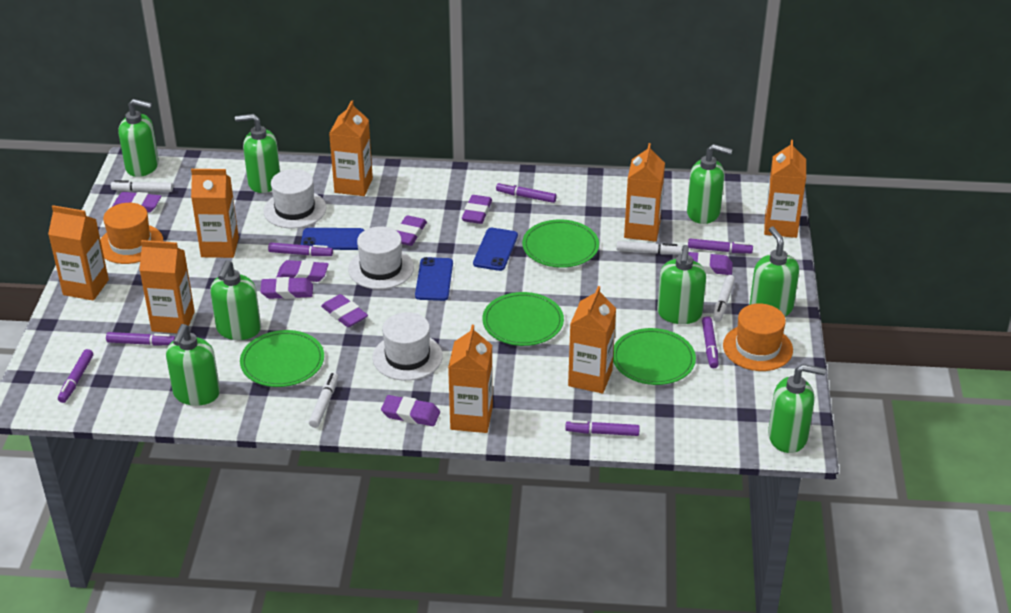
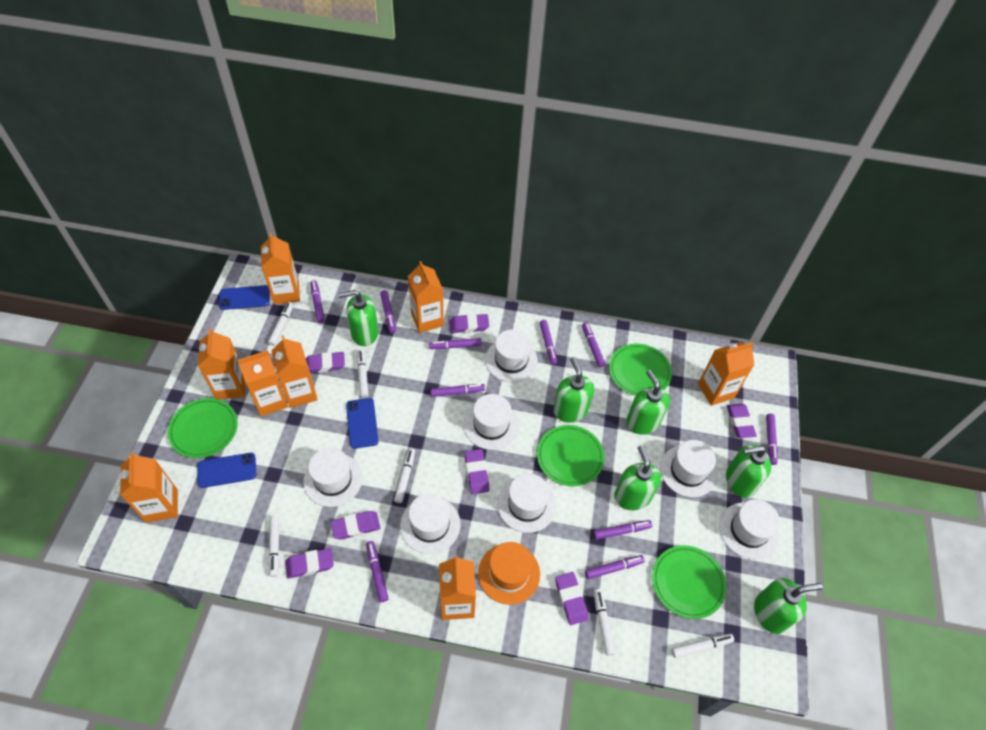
green soap dispenser: [118,99,159,177] [166,324,220,406] [210,260,261,340] [235,114,280,193] [657,245,706,324] [687,144,733,224] [750,227,799,316] [768,364,826,453] = 8 -> [338,290,379,346] [553,357,594,422] [614,445,661,510] [626,370,670,435] [726,444,771,498] [754,578,823,634] = 6
orange hat: [100,203,163,264] [723,304,793,371] = 2 -> [478,542,540,605] = 1
purple eraser: [112,192,161,213] [260,277,313,299] [276,260,328,282] [321,294,368,327] [381,395,440,426] [395,215,427,246] [462,195,492,224] [688,252,733,275] = 8 -> [285,548,334,579] [306,352,345,373] [331,511,380,540] [449,314,489,333] [465,449,490,494] [555,572,588,625] [727,404,757,438] = 7
purple marker: [58,349,93,403] [106,332,175,346] [268,243,333,256] [496,182,557,203] [565,420,640,436] [688,239,753,253] [702,316,719,368] = 7 -> [311,280,325,323] [366,541,389,602] [380,290,396,333] [429,338,481,349] [431,384,485,397] [540,320,557,365] [582,323,605,367] [585,555,645,579] [593,520,652,540] [766,414,778,465] = 10
white hat: [263,169,326,228] [348,226,414,289] [372,312,443,381] = 3 -> [303,448,363,507] [400,493,460,554] [464,394,519,450] [485,329,538,383] [498,473,556,533] [660,440,717,497] [719,499,780,559] = 7
white marker: [111,180,173,192] [309,373,338,428] [616,241,682,254] [713,275,735,322] = 4 -> [268,302,294,346] [268,516,279,577] [357,350,368,397] [394,448,415,503] [594,589,615,656] [671,634,734,658] = 6

